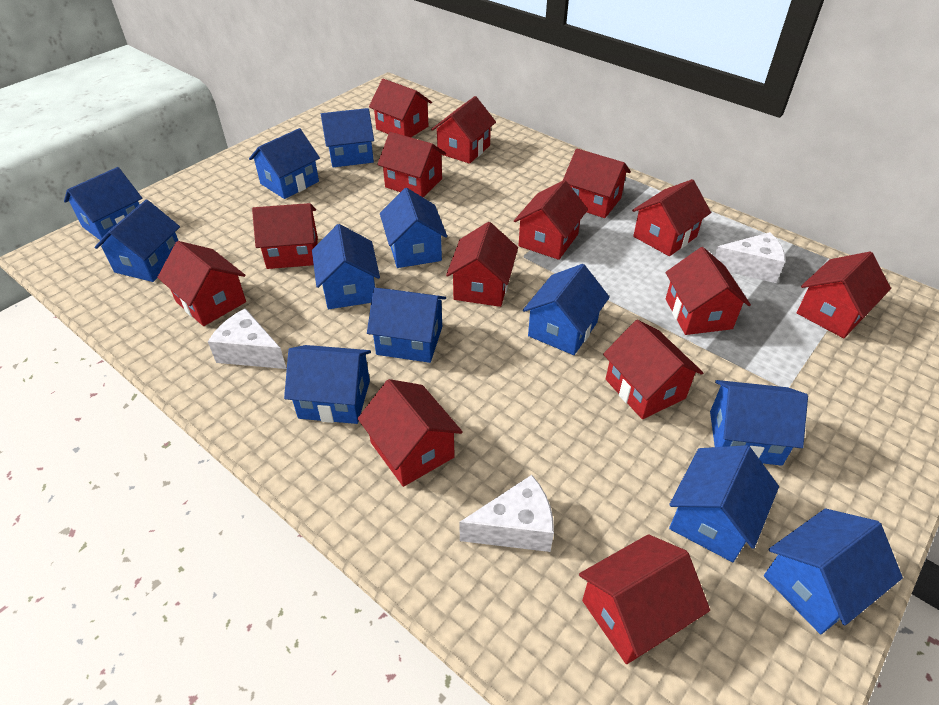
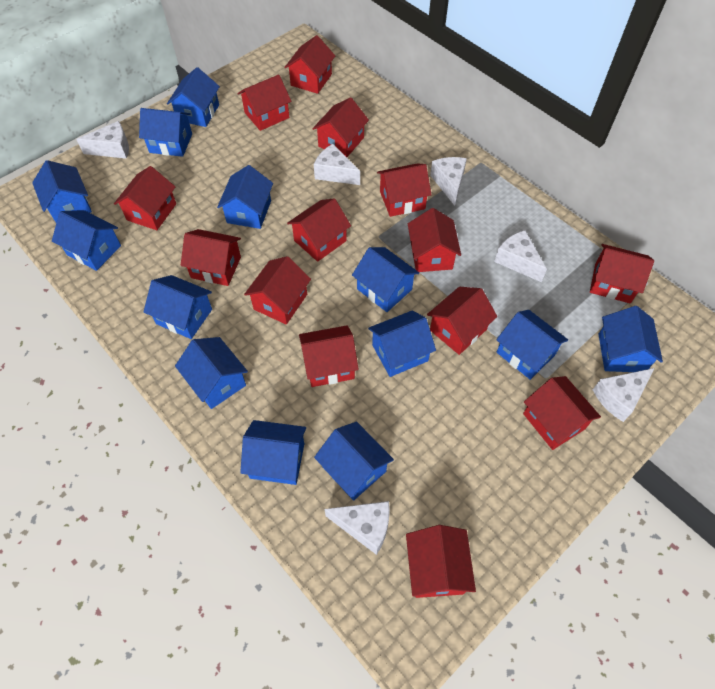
blue house: [64,167,142,240] [94,200,180,282] [249,128,320,199] [284,345,371,424] [312,224,380,309] [321,108,374,167] [367,288,446,363] [380,188,447,268] [523,264,610,355] [669,445,779,562] [710,380,808,466] [764,508,903,634] = 12 -> [32,160,92,223] [52,210,121,271] [139,108,192,157] [143,275,212,339] [167,67,220,127] [175,337,248,409] [217,165,273,229] [240,420,306,485] [314,422,394,501] [352,247,419,312] [368,311,436,377] [496,310,568,380] [599,306,663,372] = 13
white cheese: [208,308,287,369] [459,475,554,552] [714,232,785,283] = 3 -> [76,121,129,159] [314,144,360,185] [325,501,390,555] [430,157,467,206] [494,230,547,282] [593,368,654,422] = 6

